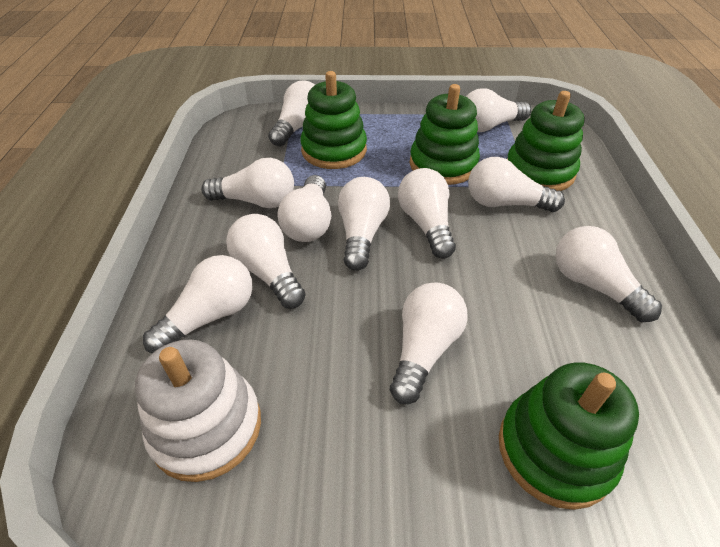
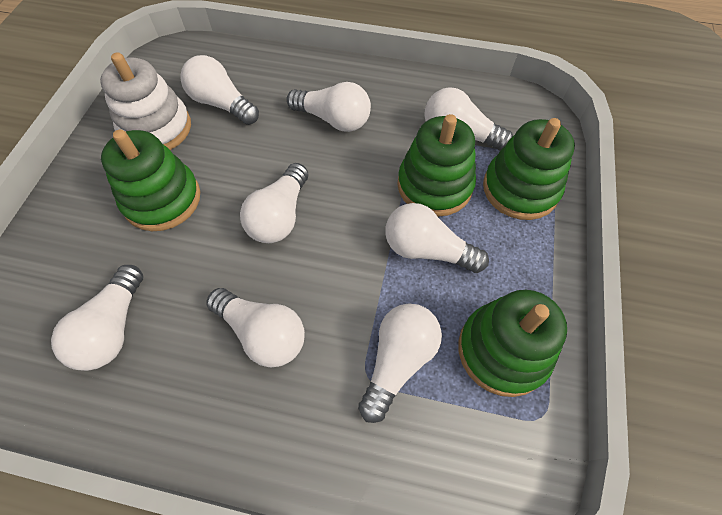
white light bulb: [143,255,253,353] [201,158,294,208] [226,214,306,308] [268,81,315,146] [278,175,332,242] [338,177,390,271] [390,283,468,404] [398,168,456,259] [466,88,531,132] [468,157,565,212] [555,226,662,322] = 11 -> [51,265,144,371] [180,55,259,125] [206,288,305,367] [240,163,308,243] [287,82,371,132] [358,304,442,423] [385,203,489,273] [424,87,513,151] = 8

